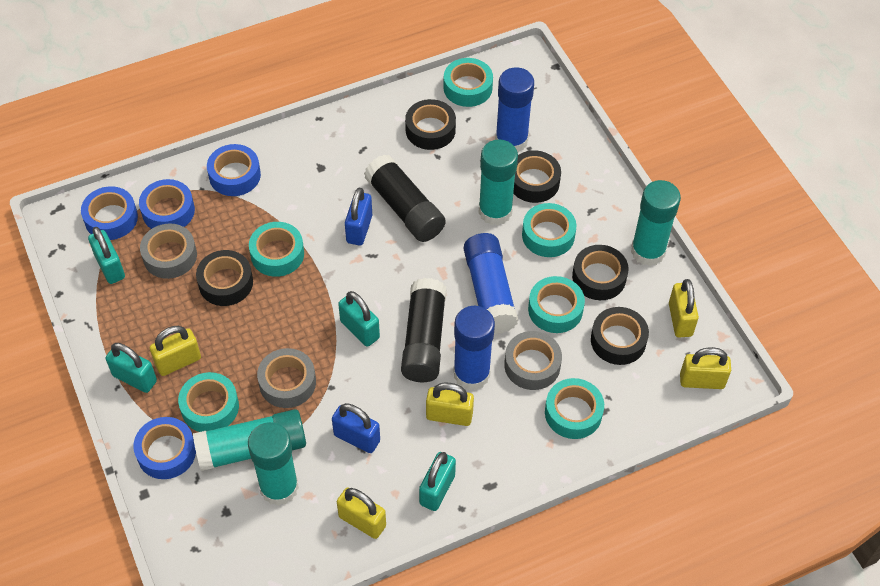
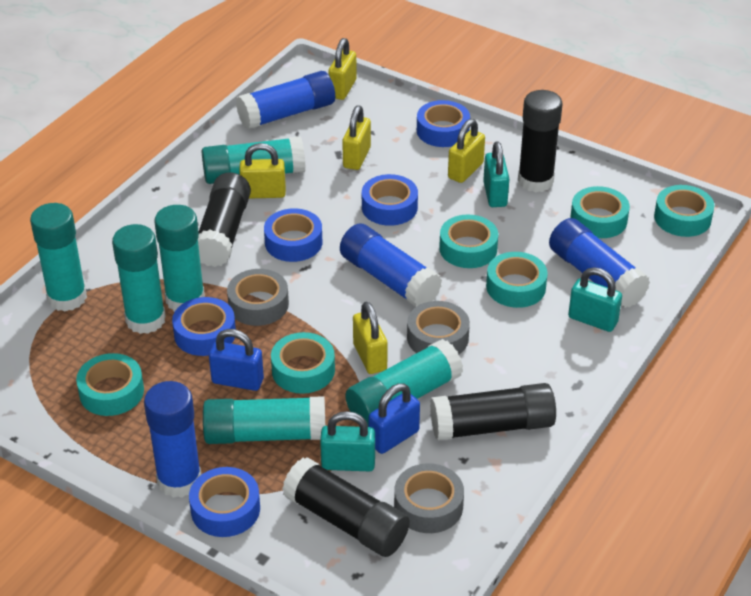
black glue stick: [364,154,446,242] [401,278,447,382] = 2 -> [198,172,251,267] [282,457,410,557] [430,383,556,441] [518,90,563,192] = 4
black tape: [196,250,253,306] [405,99,456,150] [513,150,561,203] [572,245,628,300] [591,307,649,365] = 5 -> none = 0
blue glue stick: [454,306,495,390] [464,233,518,334] [495,67,534,153] = 3 -> [144,381,201,498] [236,71,335,130] [340,224,442,307] [549,218,650,308] = 4
blue tape: [81,186,138,240] [133,417,196,479] [139,179,195,229] [207,144,261,196] = 4 -> [172,297,236,356] [189,467,260,537] [264,208,322,262] [362,174,418,226] [417,100,470,147] = 5
turquoise glue stick: [193,409,306,471] [248,422,299,506] [479,139,518,226] [631,180,681,266] = 4 -> [30,203,87,311] [112,224,166,334] [154,205,205,312] [202,136,306,184] [203,396,325,444] [345,339,463,427] = 6
turquoise padlock: [88,227,125,284] [106,343,157,393] [338,291,380,347] [419,452,456,511] = 4 -> [320,411,375,472] [483,141,509,207] [568,267,622,332] = 3

